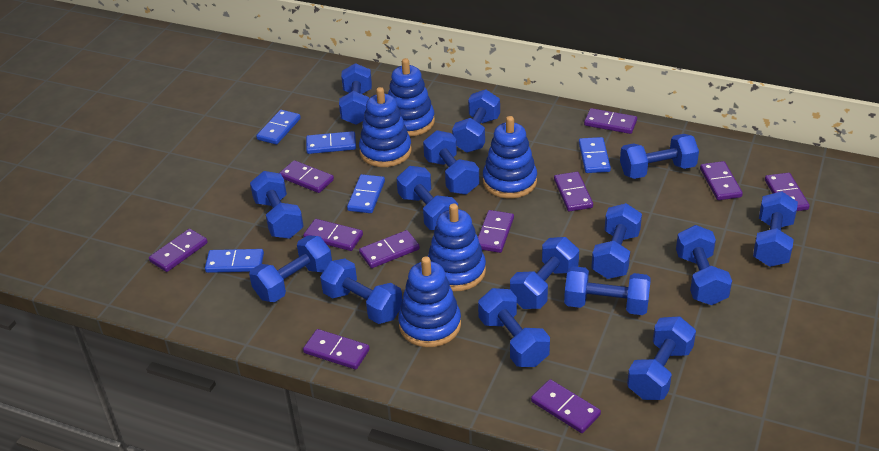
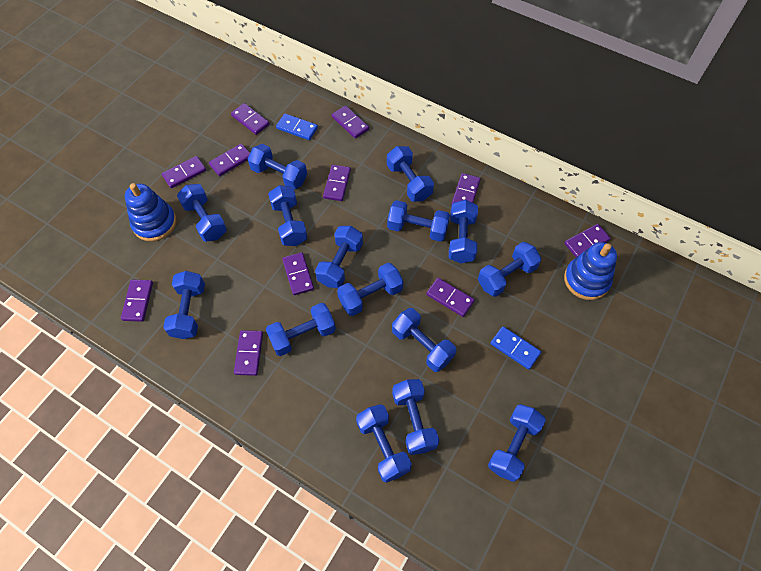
blue domino: [205,249,264,273] [256,110,301,145] [306,131,356,154] [347,174,385,213] [579,137,611,173] = 5 -> [276,113,318,140] [490,326,541,370] = 2
blue stacking toy: [359,87,412,167] [388,58,435,136] [398,256,461,347] [428,203,486,291] [483,116,537,199] = 5 -> [125,183,176,242] [564,242,617,300] = 2

